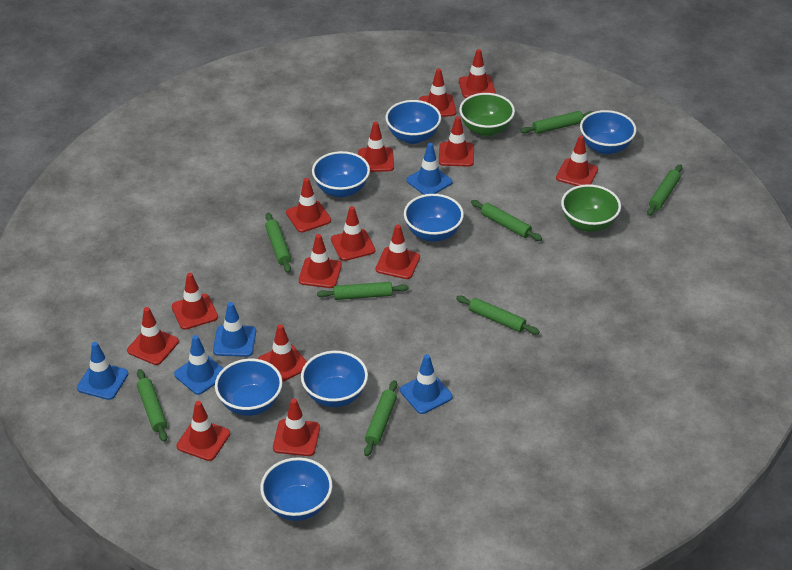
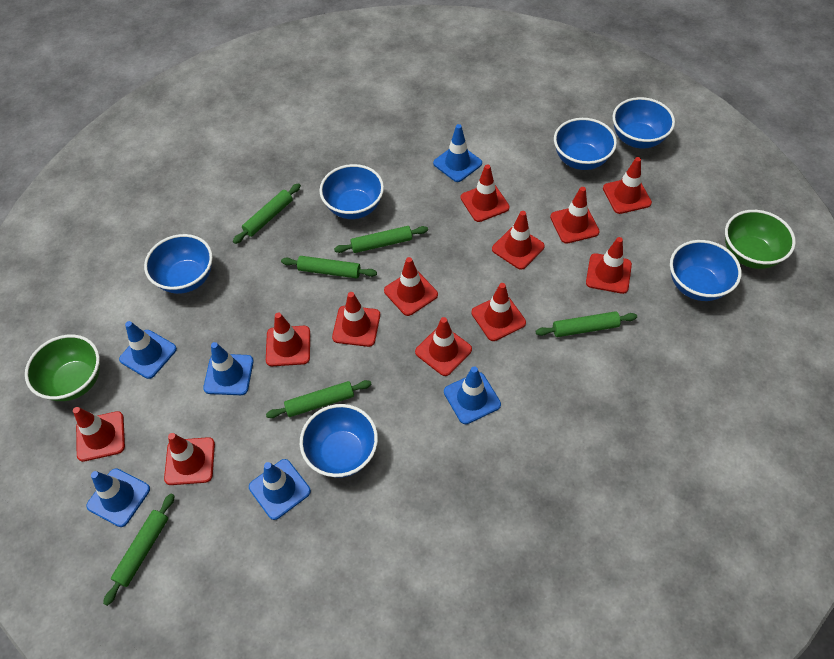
blue bowl: [215,359,283,416] [260,457,332,521] [301,351,368,407] [312,151,370,198] [386,100,441,144] [404,194,464,242] [580,110,636,155] = 7 -> [144,234,213,294] [300,404,378,478] [319,164,384,219] [554,118,617,170] [612,97,675,149] [670,240,742,301] = 6
blue traffic cone: [77,342,128,400] [174,335,223,395] [213,302,256,357] [400,354,453,414] [406,143,453,195] = 5 -> [86,468,150,527] [119,321,177,379] [203,342,254,395] [249,459,311,520] [433,124,482,182] [444,366,501,424] = 6
green rolling pin: [137,369,167,442] [265,213,291,273] [317,282,409,300] [364,380,397,456] [456,296,540,335] [471,200,542,241] [520,111,593,134] [647,164,682,216] = 8 -> [103,494,175,606] [233,183,301,244] [266,380,372,418] [281,256,377,278] [334,226,428,253] [536,311,637,337] = 6
red traffic cone: [127,307,179,365] [171,273,218,330] [176,401,230,461] [258,324,307,382] [273,399,320,456] [286,178,331,232] [299,234,342,288] [331,206,375,261] [358,122,394,172] [375,224,420,279] [420,69,456,117] [439,116,474,167] [459,49,496,98] [556,135,598,186] = 14 -> [73,407,125,462] [164,433,215,485] [266,313,310,366] [332,292,380,347] [384,257,438,316] [415,317,472,376] [461,164,510,222] [471,283,526,341] [492,211,545,270] [550,187,600,244] [586,237,632,294] [603,157,652,214] = 12

